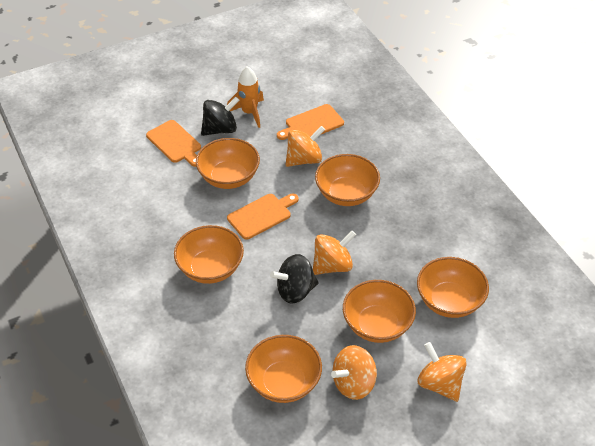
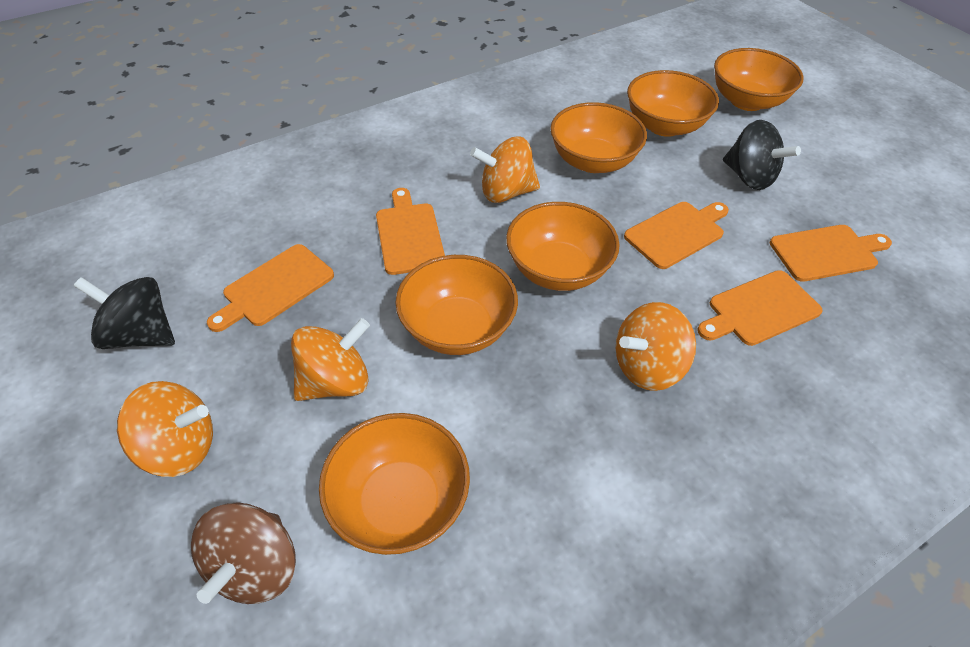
brown spinning top: none = 0 -> [191,502,296,604] = 1
orange cutting board: [146,120,201,167] [227,194,298,240] [277,104,344,140] = 3 -> [207,244,334,332] [376,188,445,275] [624,202,729,269] [697,270,823,346] [770,225,892,282] = 5
orange rocket: [227,66,264,128] = 1 -> none = 0

